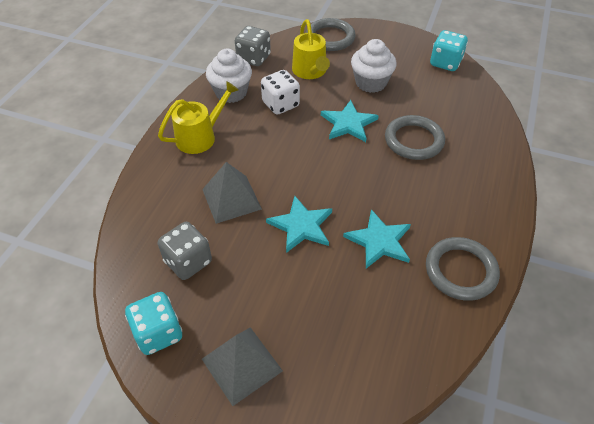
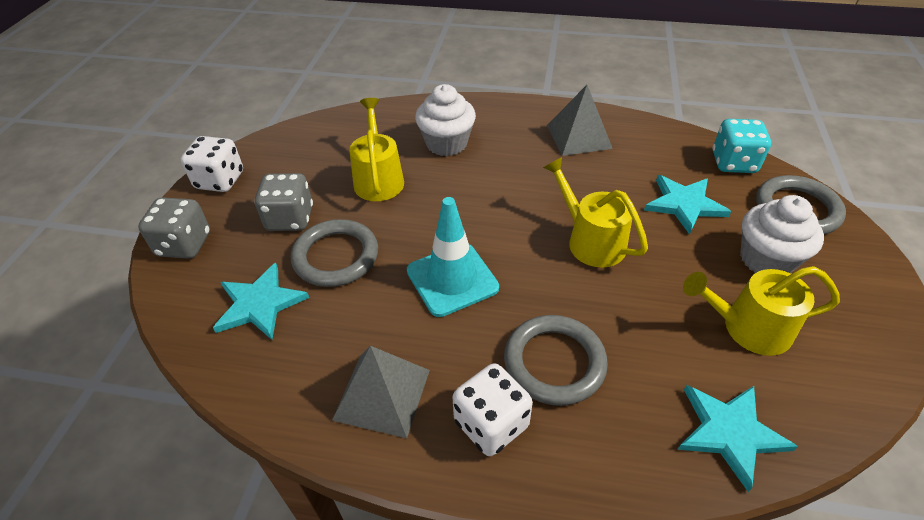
turquoise dice: [125,292,182,355] [430,30,468,71] = 2 -> [713,119,771,173] = 1
turquoise traffic cone: none = 0 -> [407,197,499,317] = 1
white dice: [261,70,300,115] = 1 -> [181,136,243,192] [453,363,533,456] = 2
yellow watering can: [158,81,239,154] [292,19,330,79] = 2 -> [349,98,404,201] [543,157,648,268] [683,266,840,356] = 3

